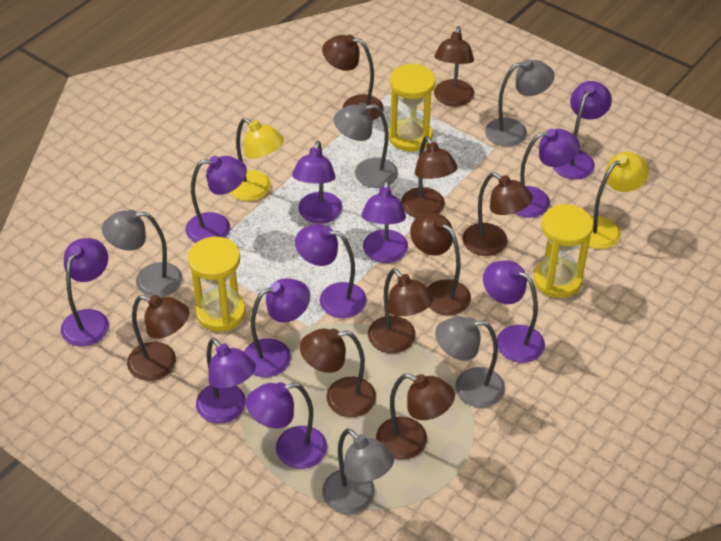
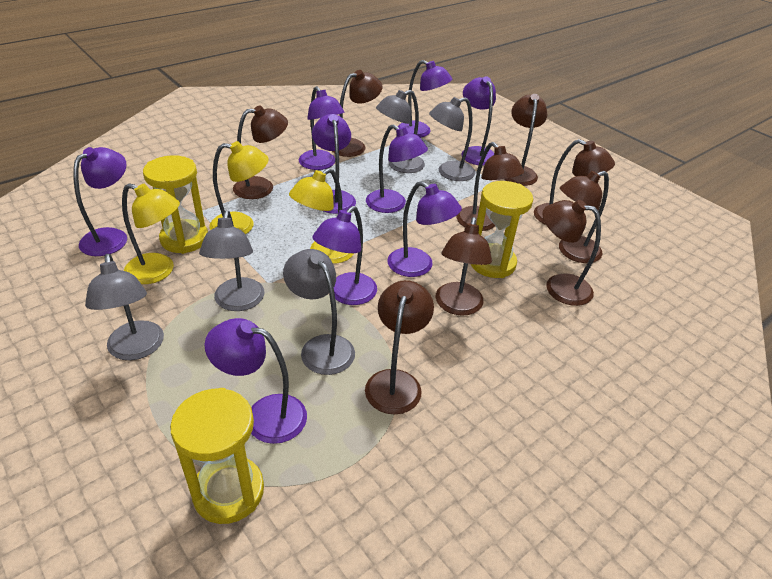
purple lamp: [61,238,109,347] [185,156,247,243] [196,338,256,424] [244,278,310,377] [246,382,327,469] [292,141,342,223] [295,224,367,318] [361,180,408,263] [483,260,545,363] [515,129,580,218] [553,81,612,180] = 11 -> [73,147,127,256] [205,318,307,444] [299,86,344,170] [312,114,356,214] [312,206,377,305] [366,124,428,213] [387,181,462,277] [398,60,452,138] [461,76,496,166] = 9
yellow lamp: [230,118,284,201] [589,152,649,249] = 2 -> [122,183,180,284] [209,141,269,234] [289,168,354,264] = 3

